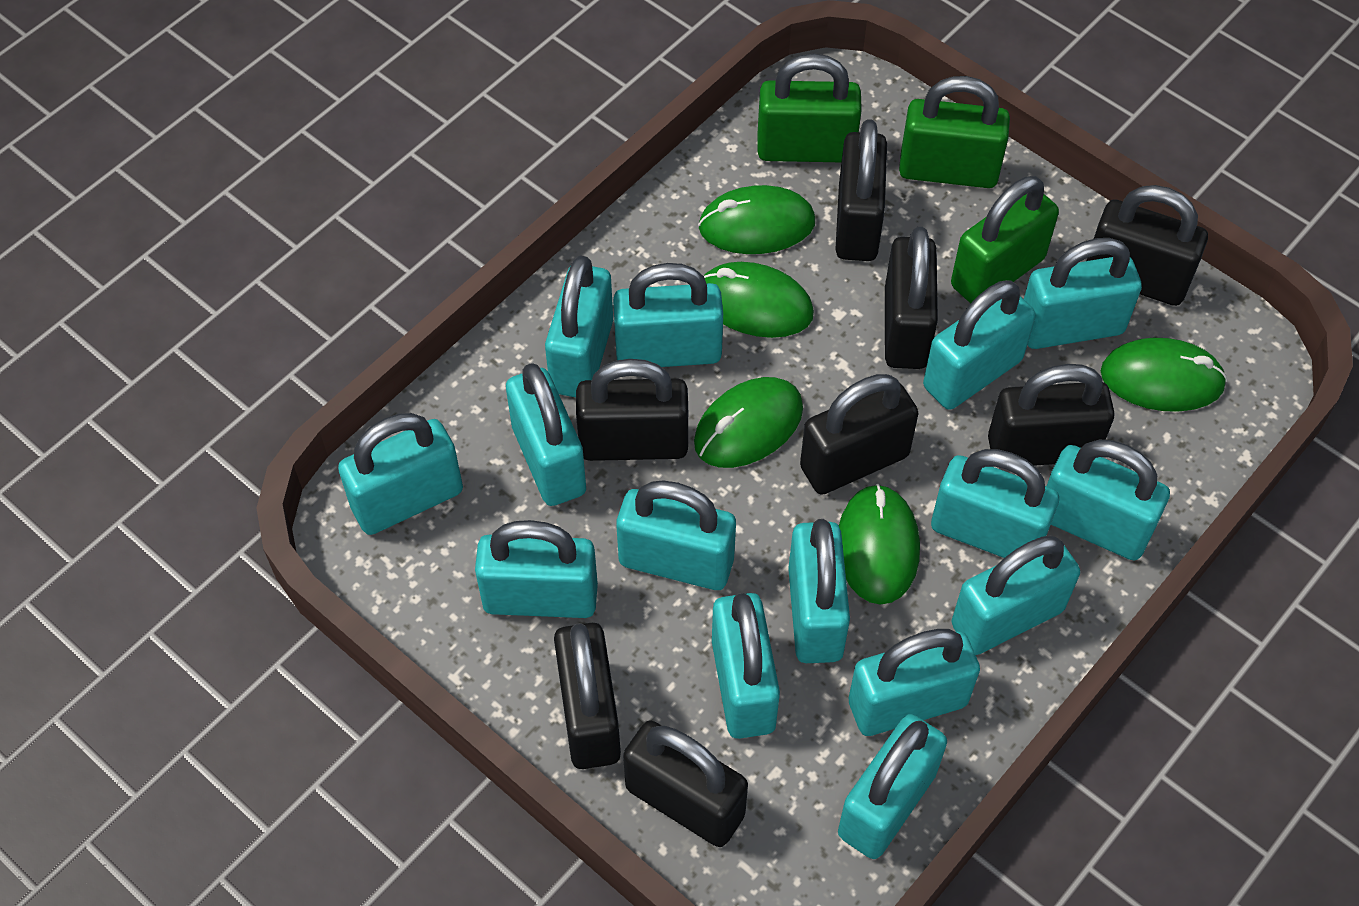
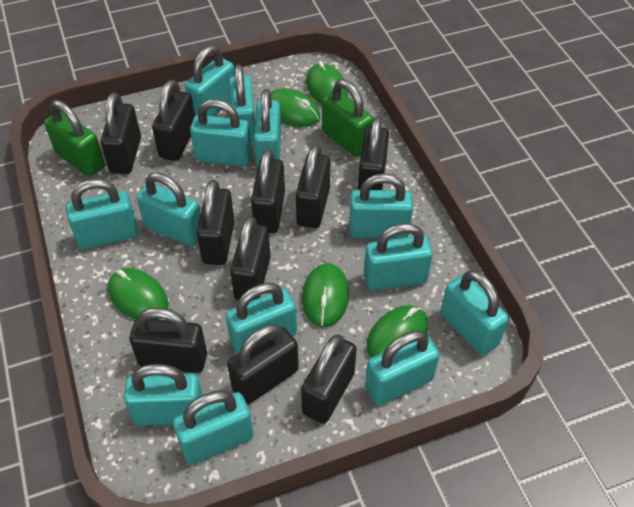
black padlock: [554,623,621,769] [576,359,688,461] [623,720,748,847] [800,374,918,495] [835,119,887,261] [885,227,938,369] [988,364,1115,466] [1087,185,1208,306] = 8 -> [100,92,141,174] [129,308,207,373] [152,80,195,161] [197,180,235,265] [227,324,299,405] [230,216,271,301] [251,149,285,233] [296,144,330,228] [301,335,357,424] [358,116,389,190] = 10
green padlock: [757,54,862,162] [899,76,1010,188] [951,176,1059,304] = 3 -> [44,100,105,177] [322,79,374,157] = 2
turquoise padlock: [338,413,463,535] [475,520,598,618] [506,363,586,506] [545,255,613,397] [613,263,723,367] [616,480,736,590] [712,593,780,739] [788,519,850,663] [838,714,947,859] [849,629,980,736] [923,280,1036,410] [931,449,1059,558] [951,536,1080,655] [1024,238,1142,349] [1047,439,1170,560] = 15 -> [66,179,138,249] [124,364,203,426] [137,172,201,247] [173,391,253,465] [185,46,235,116] [190,99,252,167] [226,283,297,354] [229,64,255,144] [254,89,281,169] [349,173,413,238] [364,223,433,291] [365,330,440,406] [440,270,509,356] = 13

